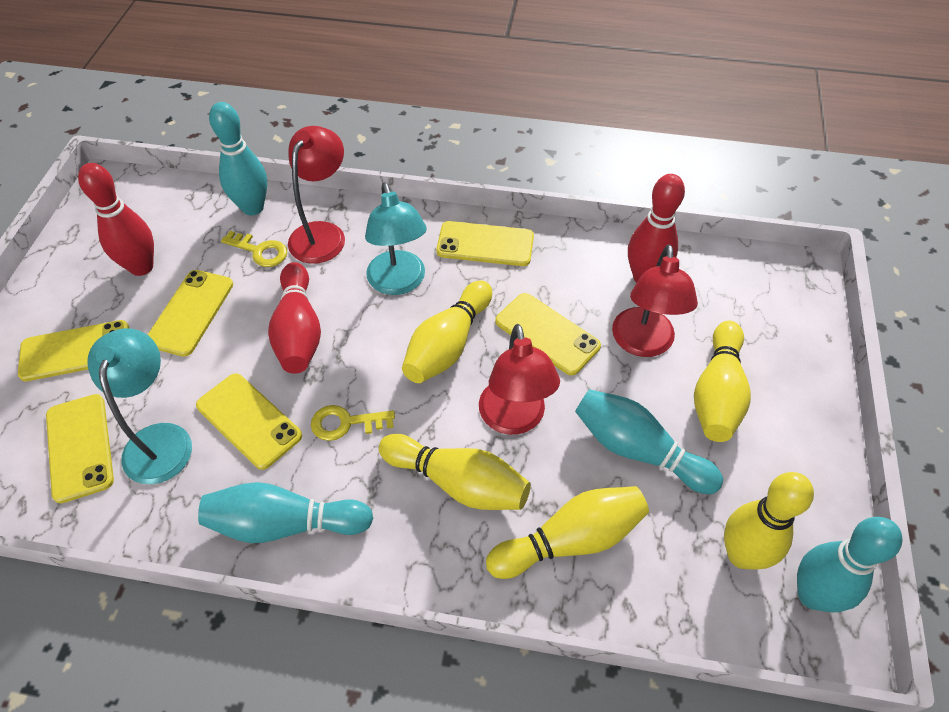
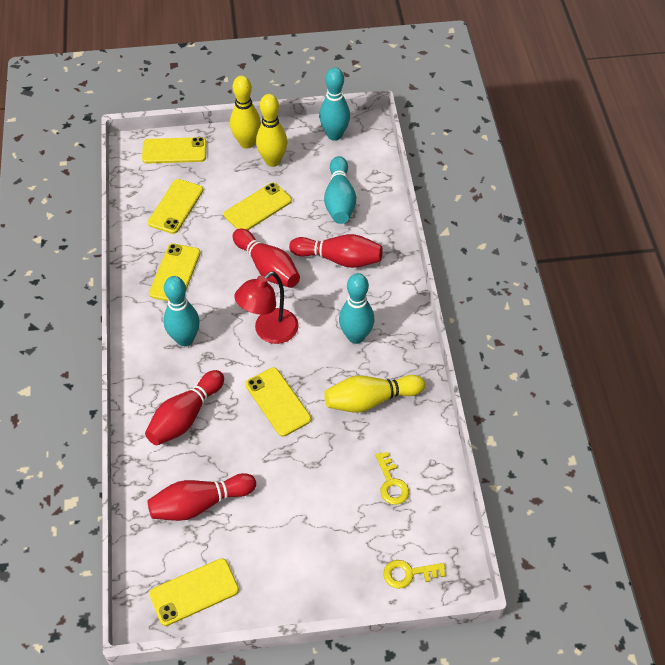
red bowling pin: [78,163,154,276] [268,262,321,374] [628,174,685,283] = 3 -> [145,370,224,445] [147,473,256,521] [233,228,300,288] [289,234,383,268] = 4
red lamp: [288,126,345,264] [479,324,560,435] [612,245,698,357] = 3 -> [234,271,299,344] = 1
turquoise lamp: [87,328,192,484] [365,182,427,295] = 2 -> none = 0
yellow bowling pin: [379,434,531,510] [402,281,492,383] [486,486,649,579] [694,321,751,442] [724,472,814,570] = 5 -> [230,76,261,149] [256,94,288,167] [324,375,425,412] = 3

